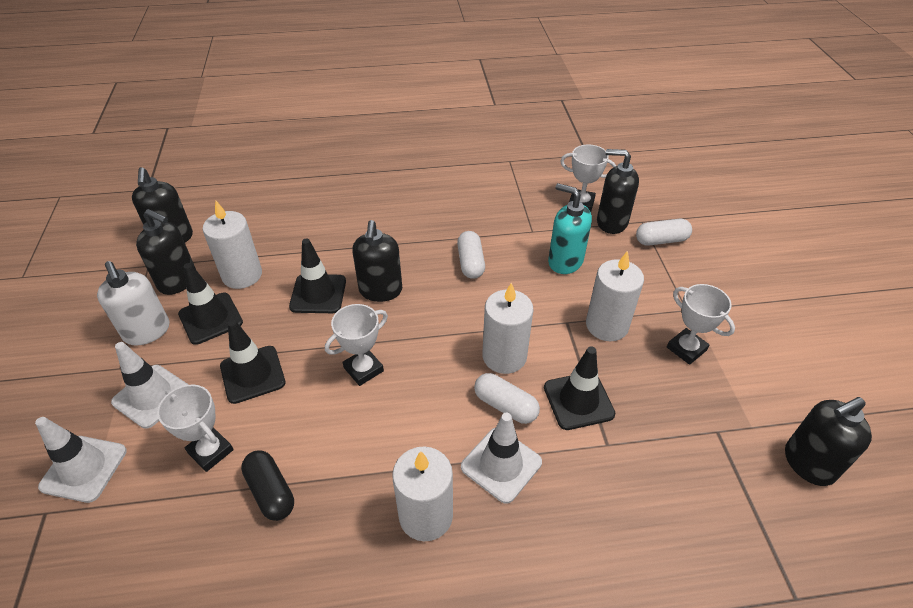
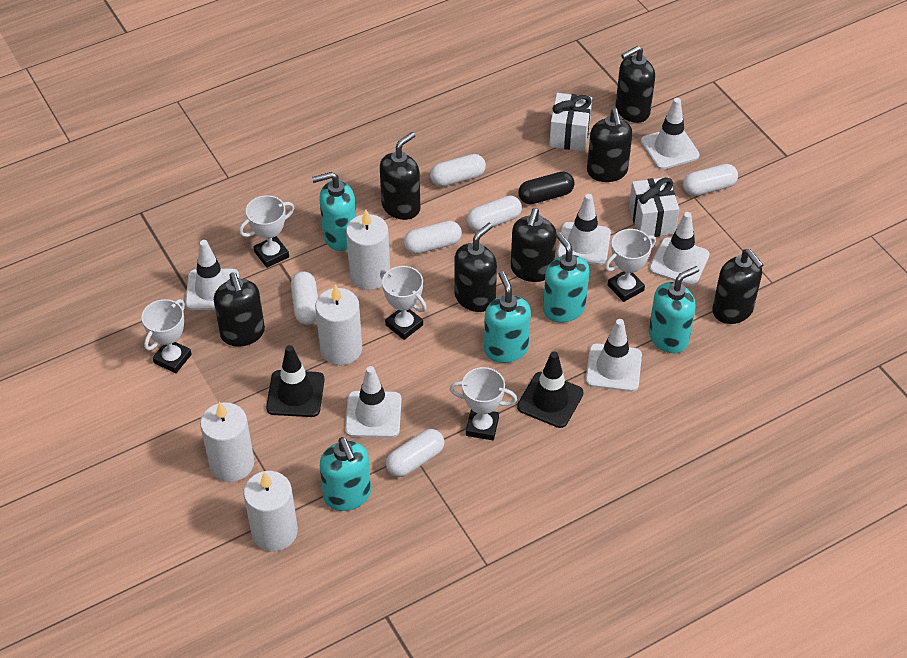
black soap dispenser: [132,167,193,242] [136,209,196,295] [352,220,402,302] [597,149,639,234] [785,397,872,486] = 5 -> [214,272,265,347] [380,132,420,220] [455,223,497,312] [511,208,556,282] [587,108,632,182] [616,46,655,123] [712,249,763,324] = 7
black traffic cone: [178,263,243,345] [220,320,285,404] [289,239,346,313] [544,347,616,430] = 4 -> [266,345,325,417] [517,351,584,428] = 2
turquoise soap dispenser: [548,183,592,274] = 1 -> [312,172,356,251] [320,437,371,511] [484,271,531,363] [543,232,589,323] [649,266,699,353] = 5
white capsule: [457,231,485,279] [474,373,540,424] [636,219,692,246] = 3 -> [291,271,318,325] [386,429,444,477] [403,221,462,254] [430,154,486,187] [467,196,522,231] [683,164,738,196] = 6
white gift: none = 0 -> [549,93,592,151] [629,177,679,237] = 2
white soap dispenser: [97,261,169,346] = 1 -> none = 0
white traffic cone: [35,417,127,503] [111,342,188,429] [461,413,542,504] = 3 -> [185,240,239,310] [345,366,402,438] [557,194,611,265] [586,319,642,392] [641,98,700,169] [649,212,710,286] = 6
white trophy: [157,385,234,472] [325,304,388,386] [560,145,616,212] [667,284,735,365] = 4 -> [142,299,192,373] [239,195,294,268] [380,266,427,340] [450,367,517,440] [605,229,656,302] = 5

